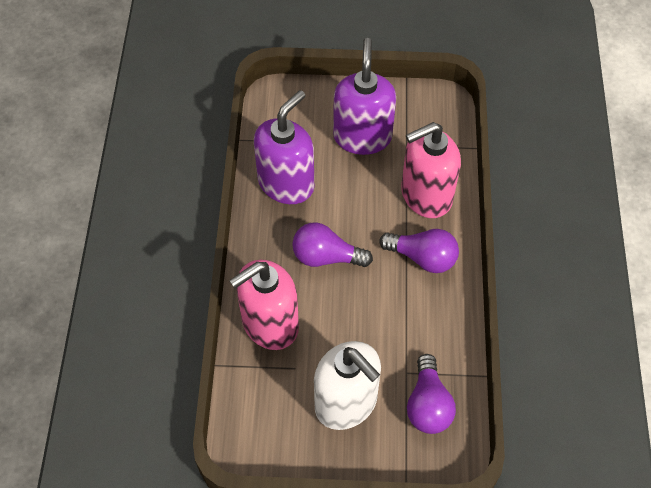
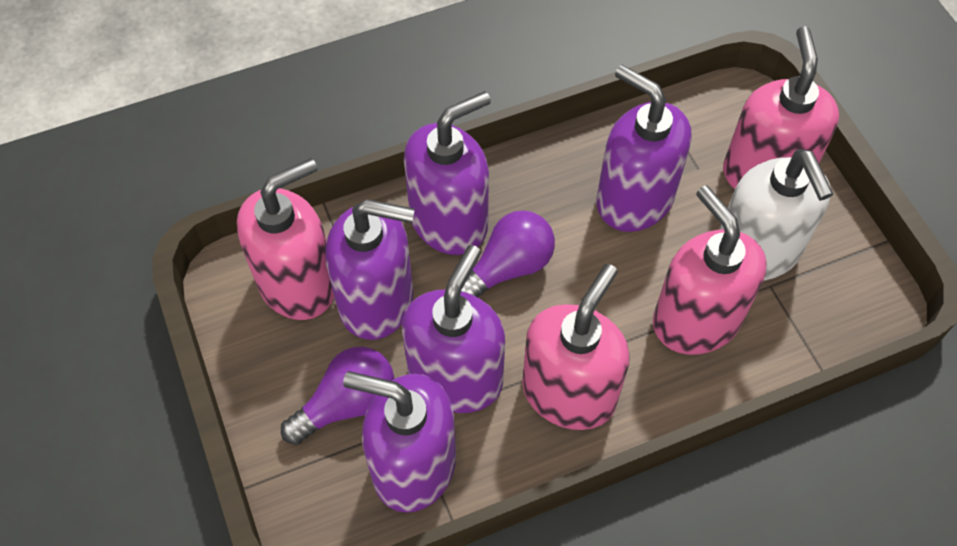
pink soap dispenser: [229,260,299,350] [401,122,461,218] = 2 -> [237,158,334,320] [522,264,630,430] [653,185,767,355] [723,26,839,189] = 4
purple light bulb: [292,222,373,267] [379,229,459,273] [407,354,456,434] = 3 -> [281,347,394,445] [461,210,555,297] = 2
purple soap dispenser: [254,90,314,204] [333,38,396,155] = 2 -> [325,199,415,340] [343,371,456,513] [402,245,505,413] [404,91,491,255] [596,65,691,232] = 5

